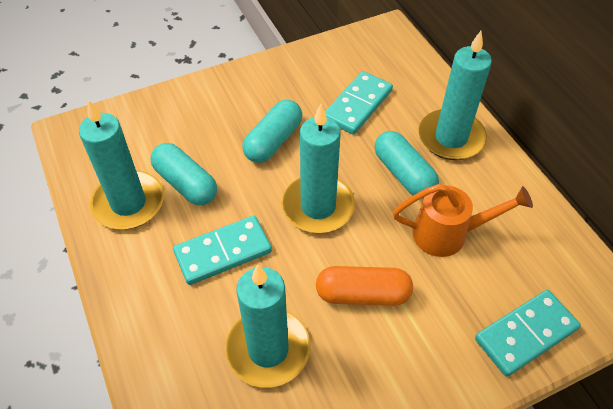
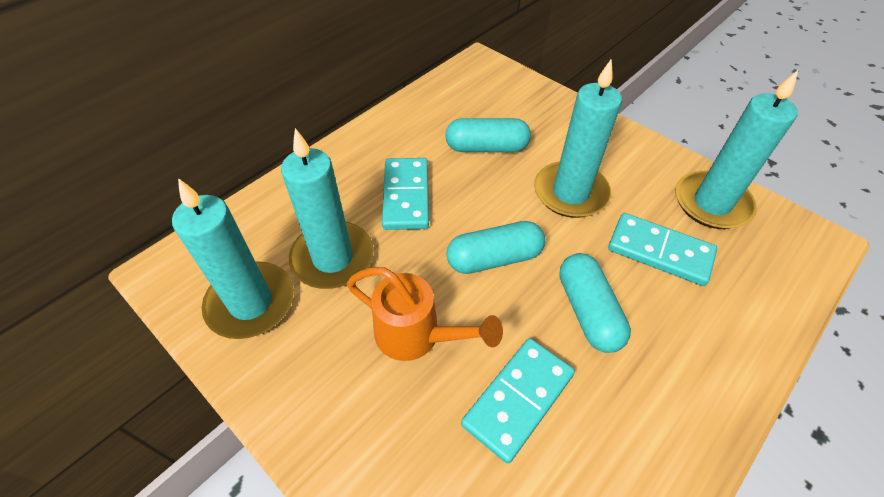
orange capsule: [316,266,413,306] = 1 -> none = 0

